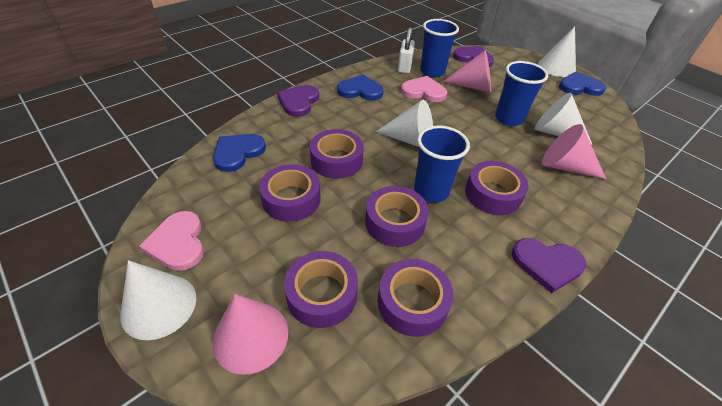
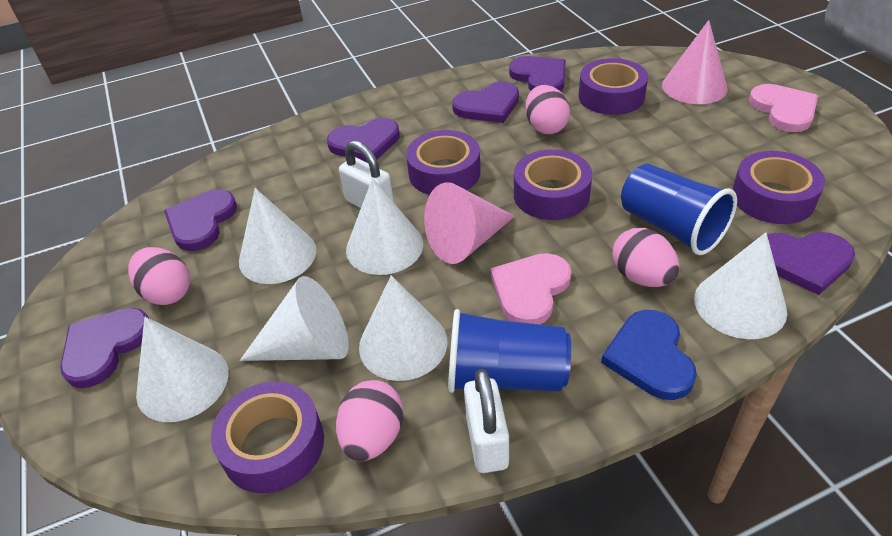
blue cup: [414,126,470,203] [420,19,459,77] [495,61,548,126] = 3 -> [448,309,571,393] [621,163,737,255] = 2
blue heart: [213,134,266,172] [337,74,384,100] [559,72,606,96] = 3 -> [601,310,697,400] = 1
pink cone: [212,294,288,375] [442,50,491,93] [542,124,606,179] = 3 -> [424,182,515,264] [662,20,728,104] = 2
pink egg: none = 0 -> [128,247,190,305] [336,380,403,461] [525,85,570,134] [612,228,680,287] = 4
purple heart: [277,85,319,117] [453,46,494,67] [512,238,586,293] = 3 -> [60,308,149,388] [164,189,237,251] [327,118,400,162] [452,82,519,123] [509,56,566,92] [767,232,855,295] = 6
purple tape: [259,164,321,222] [284,251,358,328] [310,129,364,179] [365,186,429,247] [378,259,454,337] [465,161,529,215] = 6 -> [211,382,324,493] [406,130,481,195] [514,149,592,220] [579,58,648,115] [732,151,825,224] = 5
white cone: [120,260,196,340] [376,100,433,147] [534,93,592,145] [538,26,576,77] = 4 -> [136,317,228,422] [239,188,317,284] [240,276,349,361] [346,178,423,275] [359,275,447,381] [694,232,787,339] = 6
white padlock: [398,27,415,74] = 1 -> [339,141,394,208] [464,369,509,473] = 2

